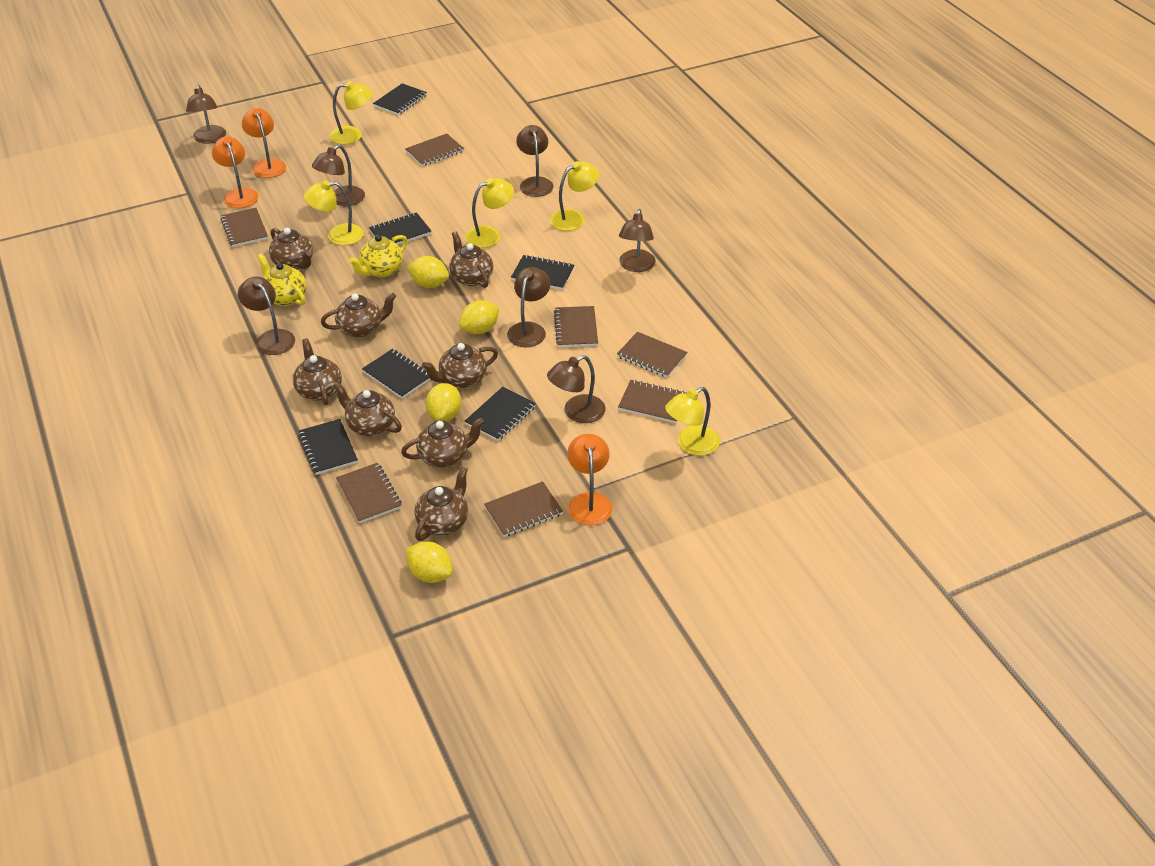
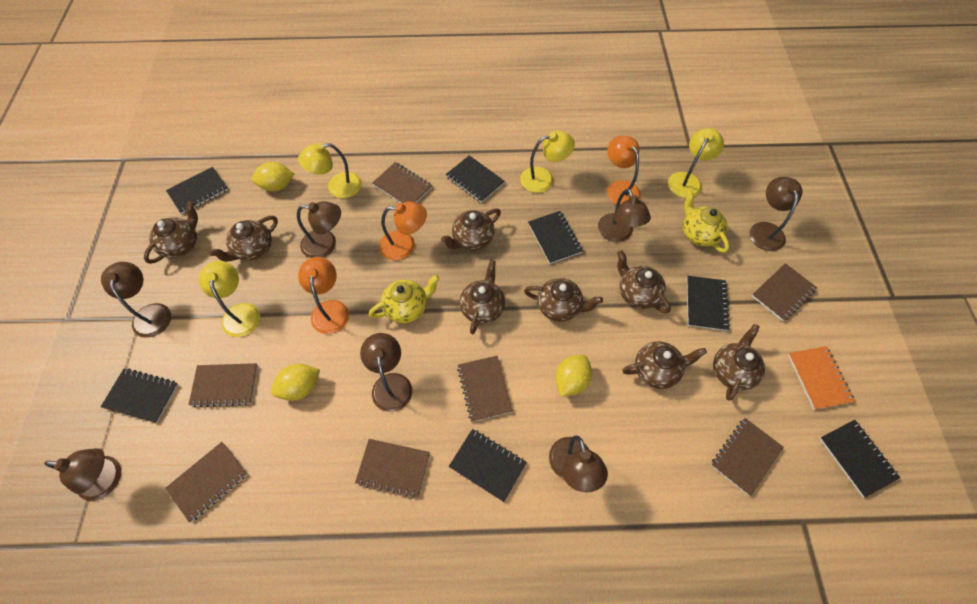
black notebook: [298,419,358,475] [362,349,431,399] [369,212,431,245] [373,83,427,115] [465,387,536,441] [511,255,574,290] = 6 -> [101,368,178,423] [166,167,228,214] [446,155,505,203] [449,429,527,502] [528,211,583,264] [687,276,730,331] [820,420,900,498] = 7
orange notebook: none = 0 -> [788,346,855,410] = 1
yellow lamp: [303,180,364,245] [330,81,372,144] [465,178,514,248] [550,161,599,231] [665,387,720,456] = 5 -> [199,261,260,337] [298,143,362,198] [520,131,575,193] [668,128,724,198] = 4
yellow lemon: [406,542,453,583] [407,256,449,288] [426,383,461,421] [459,300,499,334] = 4 -> [252,162,294,192] [271,364,320,401] [555,355,592,397] = 3

